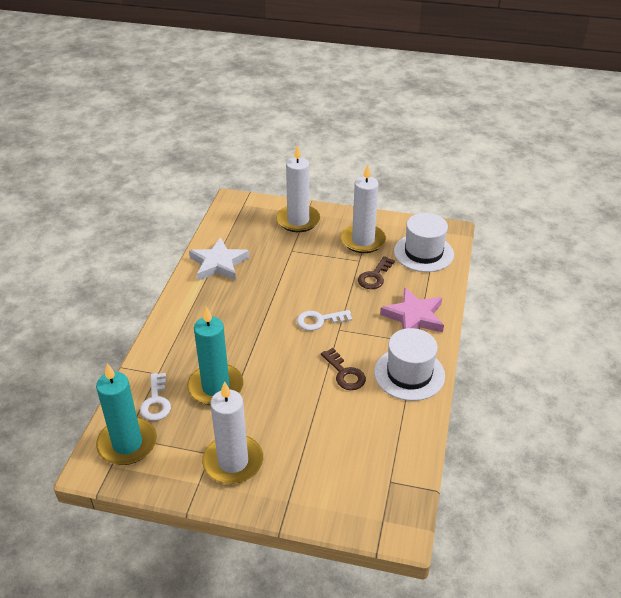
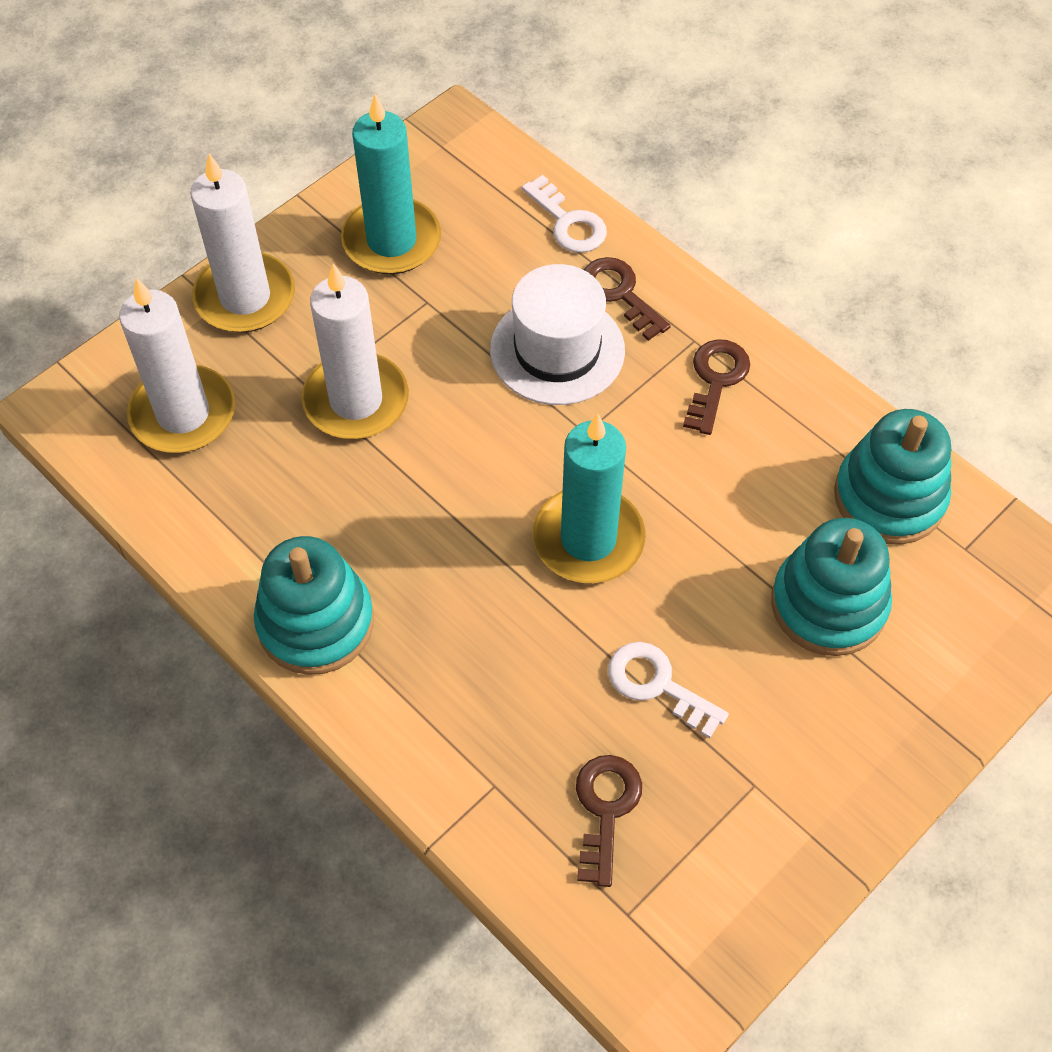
brown key: [321,348,366,390] [358,256,395,289] = 2 -> [576,755,642,887] [584,257,671,341] [683,339,750,435] = 3
pink star: [380,287,444,332] = 1 -> none = 0
turquoise stacking toy: none = 0 -> [254,536,374,675] [771,518,892,656] [834,409,951,545] = 3
white hat: [374,328,445,401] [394,213,454,272] = 2 -> [490,264,625,405] = 1
white star: [189,237,250,281] = 1 -> none = 0

